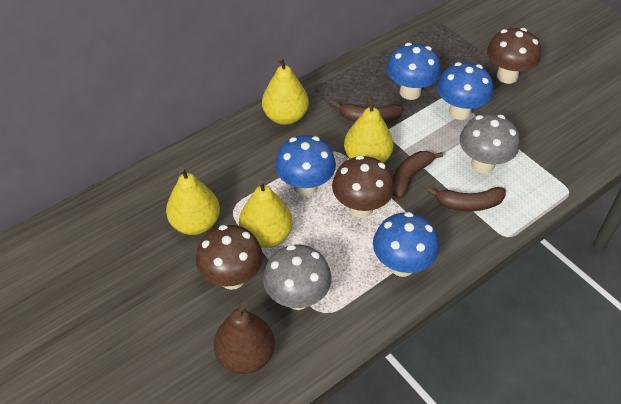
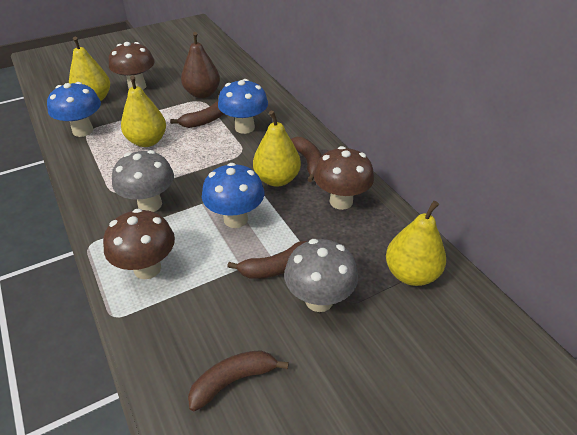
blue mushroom: [275,135,336,196] [373,212,439,277] [387,43,441,100] [437,62,493,120] = 4 -> [47,82,101,137] [202,163,264,228] [218,79,268,134] = 3
brown banana: [333,101,404,123] [393,151,443,199] [428,187,506,211] = 3 -> [170,101,224,128] [188,350,289,411] [227,241,307,279] [291,137,322,182] = 4

